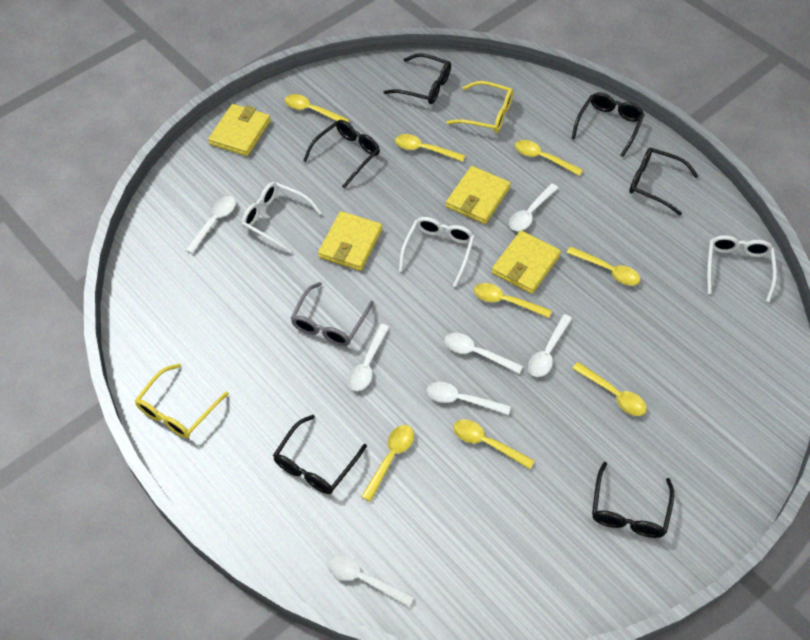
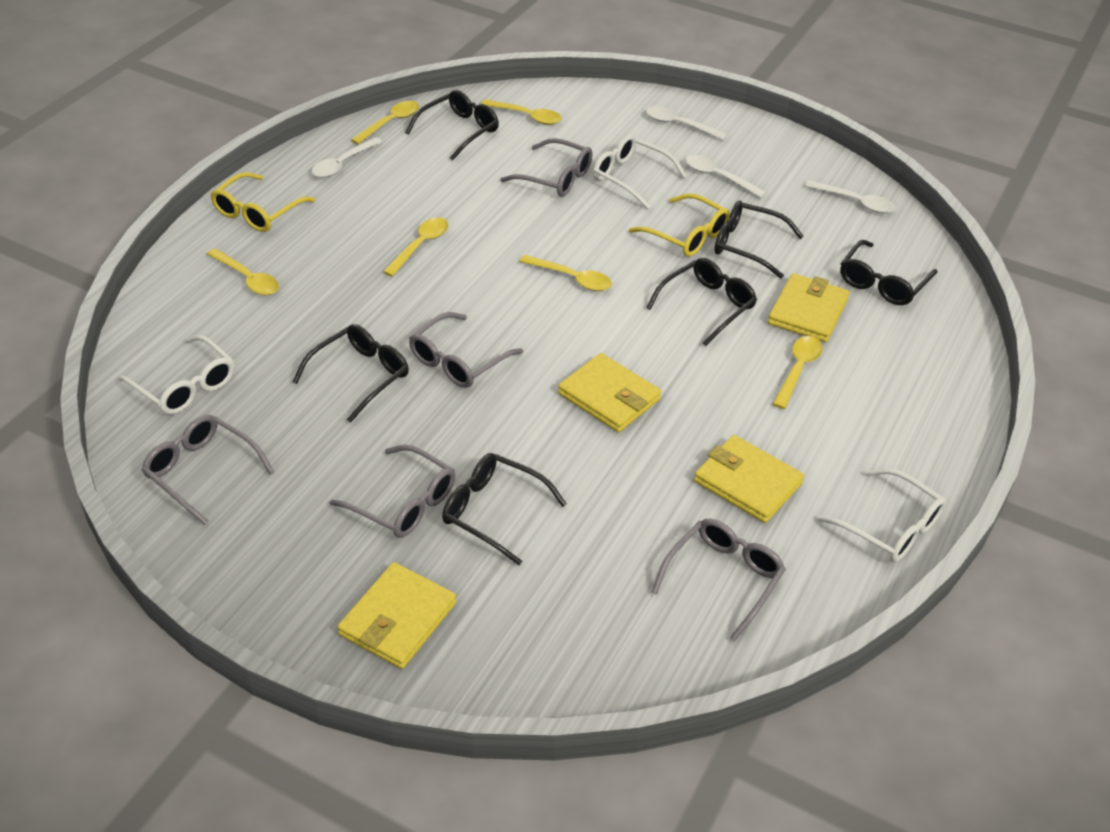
grey glasses: [291,282,374,346] = 1 -> [142,415,274,525] [330,445,455,538] [409,312,523,388] [500,138,593,197] [651,518,786,641] = 5
white spoon: [185,196,236,254] [327,553,414,607] [348,324,390,391] [427,382,511,415] [444,333,523,374] [509,184,559,231] [528,314,572,377] = 7 -> [312,137,383,178] [646,106,727,140] [686,155,767,198] [805,180,895,213] = 4
yellow spoon: [285,94,350,122] [361,425,414,502] [395,134,465,162] [453,419,535,469] [474,283,552,318] [515,140,583,176] [566,246,640,286] [572,362,647,416] = 8 -> [207,248,279,295] [351,101,419,144] [383,218,448,276] [481,99,562,125] [519,255,612,291] [773,336,823,409] = 6

